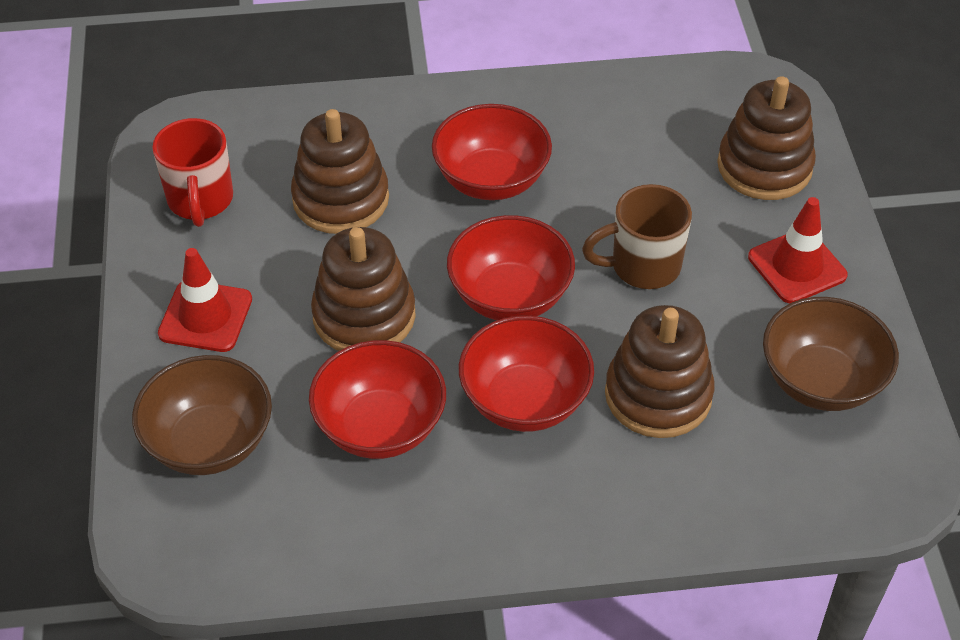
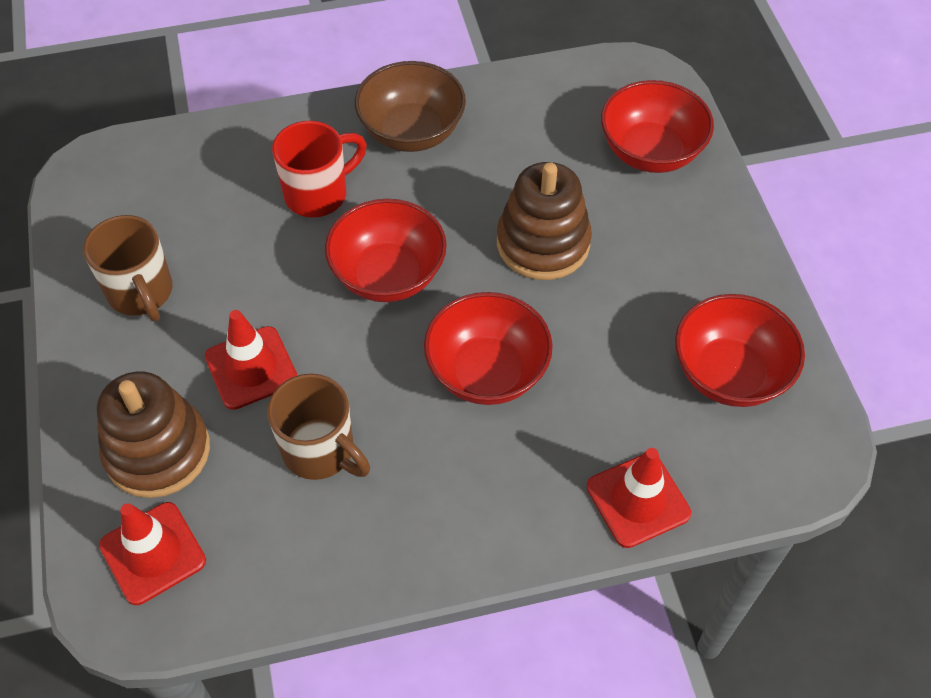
brown bowl: [132,355,272,475] [763,297,899,411] = 2 -> [355,61,466,152] = 1
brown mug: [582,184,692,289] = 1 -> [84,215,173,322] [267,374,370,480] = 2
brown stacking toy: [291,109,389,234] [311,227,416,351] [605,305,715,438] [717,76,816,200] = 4 -> [97,371,210,498] [497,162,592,280] = 2
red traffic cone: [158,248,252,352] [748,197,848,303] = 2 -> [99,502,206,605] [205,310,297,410] [587,448,691,548] = 3

